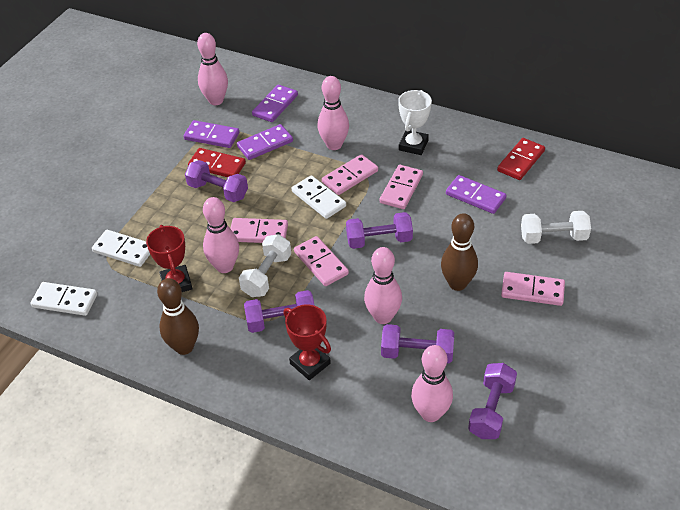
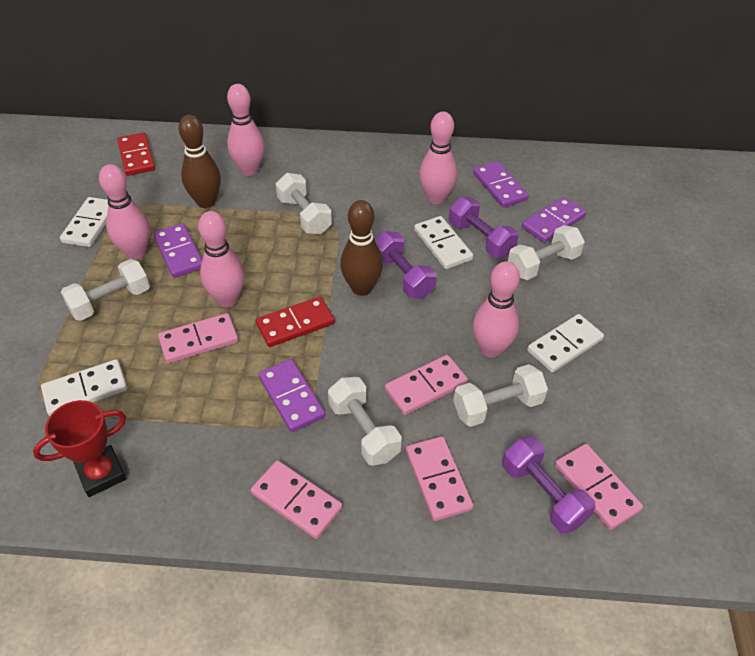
purple dumbbell: [185,160,248,202] [244,290,315,333] [346,212,413,249] [381,324,454,363] [468,363,517,439] = 5 -> [374,231,437,298] [449,197,519,258] [502,436,596,534] = 3
red trophy: [146,225,192,292] [284,304,331,380] = 2 -> [33,400,126,497] = 1
white domino: [30,282,97,316] [92,230,150,267] [292,175,346,219] = 3 -> [41,359,127,416] [60,197,108,247] [414,216,473,269] [527,314,604,372] = 4
white dumbbell: [239,234,291,297] [521,211,591,244] = 2 -> [61,259,150,321] [276,173,332,234] [328,377,402,466] [453,364,548,427] [508,225,585,280] = 5
white trophy: [398,90,432,155] = 1 -> none = 0

